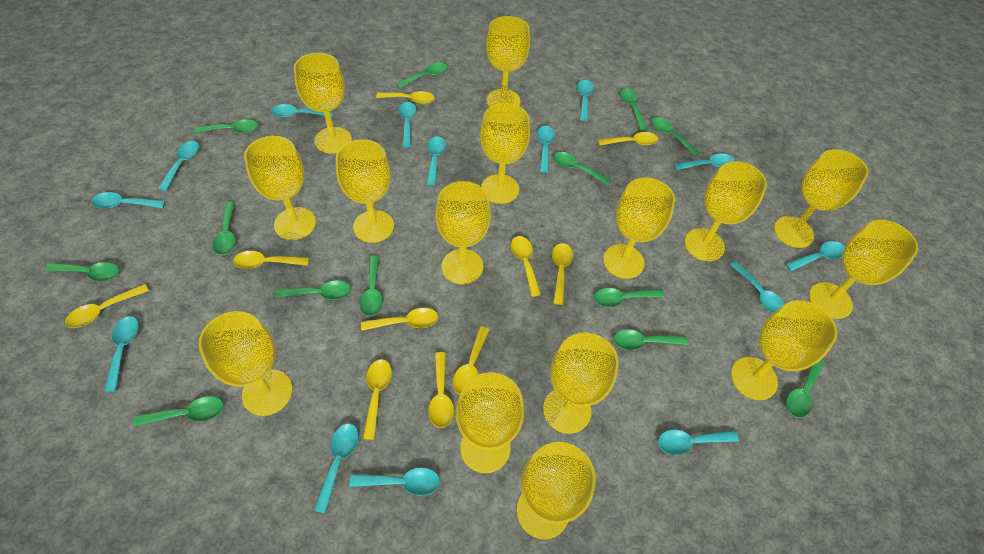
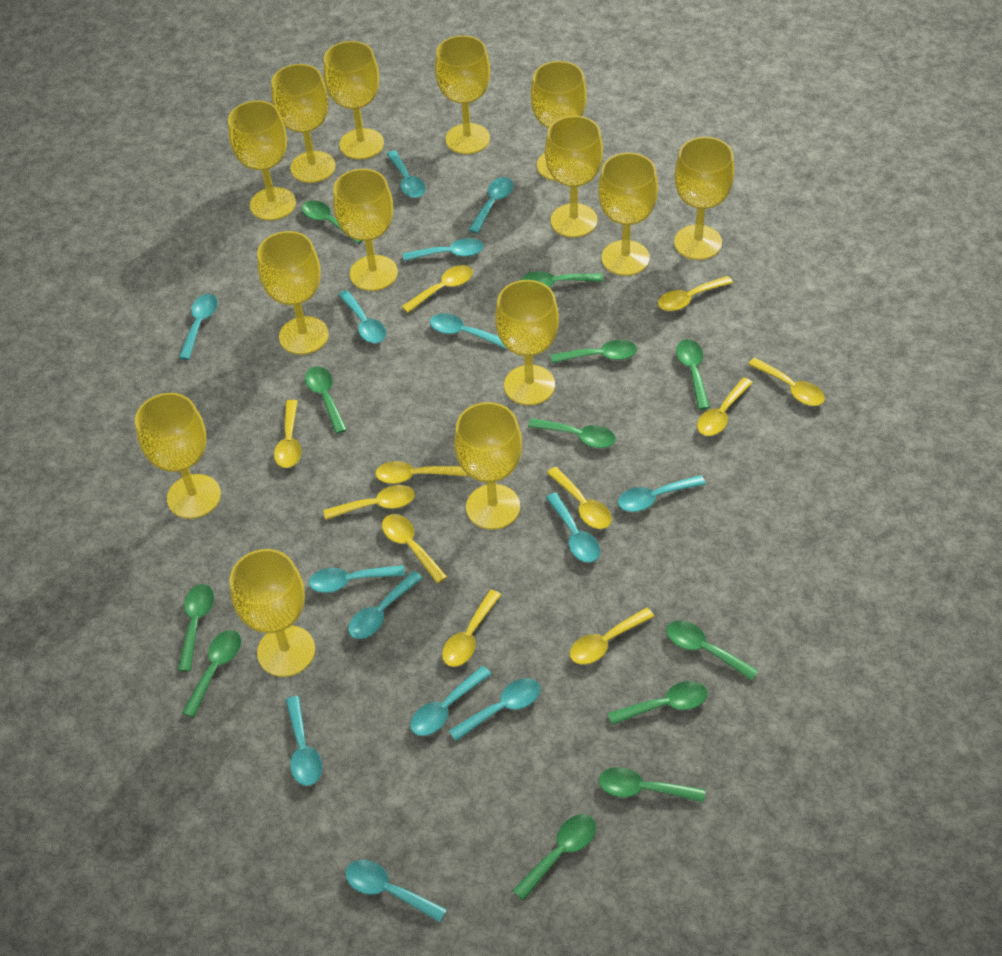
green spoon: [45,262,119,282] [134,396,224,427] [194,120,259,133] [213,201,236,255] [275,280,351,300] [359,255,383,316] [396,63,448,88] [553,152,611,186] [594,288,664,307] [613,329,688,350] [620,88,648,131] [651,117,700,156] [786,360,824,418] = 13 -> [178,584,214,672] [182,630,241,718] [302,200,362,244] [305,366,347,434] [512,814,596,901] [521,271,603,287] [528,418,616,448] [551,340,637,363] [599,767,705,803] [608,681,708,725] [666,620,759,681] [676,339,710,410] = 12
yellow goblet: [198,311,293,416] [244,136,316,240] [294,53,352,154] [336,139,394,243] [435,181,491,284] [456,372,524,473] [480,103,530,204] [486,16,530,107] [517,442,596,539] [543,332,619,434] [603,177,675,279] [684,161,767,261] [731,300,837,400] [774,149,868,248] [809,220,918,319] = 15 -> [135,393,221,519] [228,101,296,221] [230,549,315,677] [257,231,329,355] [271,64,336,183] [324,41,384,160] [333,169,398,291] [435,35,490,154] [454,402,522,530] [495,280,559,405] [531,61,587,181] [545,116,603,238] [598,152,658,276] [674,137,734,260] = 14
yellow spoon: [65,284,149,328] [233,251,309,269] [361,308,438,331] [363,359,392,440] [376,91,435,104] [428,352,454,428] [453,327,489,394] [511,236,541,297] [552,243,573,305] [598,132,658,146] = 10 -> [274,400,301,468] [323,485,415,520] [375,461,467,484] [382,514,448,583] [402,265,473,313] [442,590,501,667] [547,467,612,529] [570,607,655,665] [658,276,733,311] [697,377,753,436] [748,358,825,406] = 11

